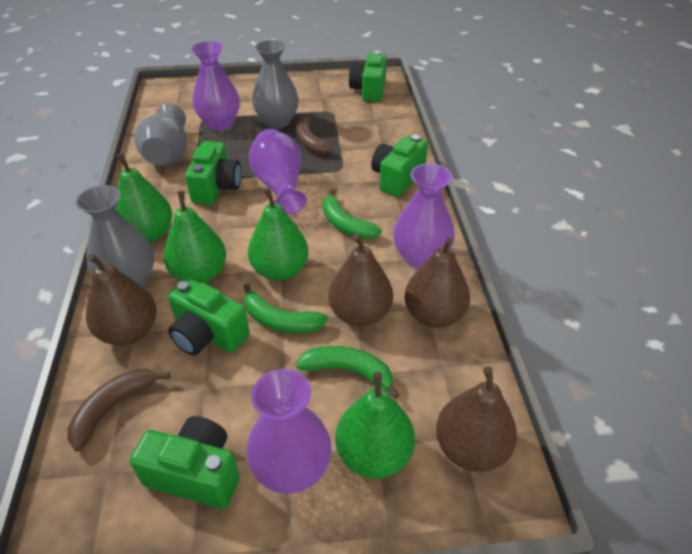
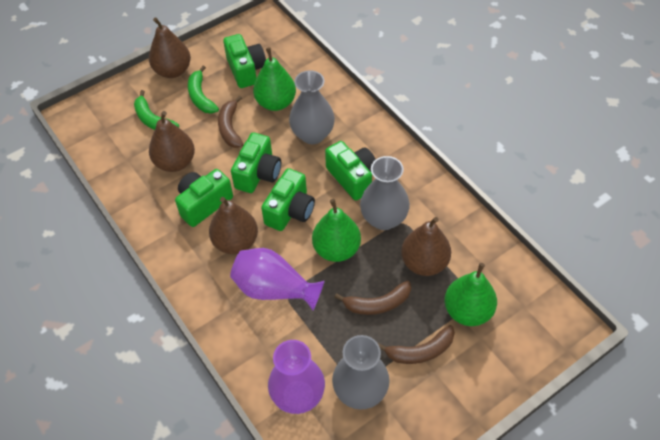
brown banana: [67,369,170,451] [296,113,332,155] = 2 -> [218,95,244,148] [335,280,411,315] [378,325,455,364] = 3
green banana: [244,284,328,333] [296,346,399,399] [323,189,382,239] = 3 -> [134,90,179,130] [188,66,219,113] = 2
green pear: [115,153,172,243] [164,191,226,283] [248,188,309,281] [335,372,415,479] = 4 -> [253,47,296,111] [312,199,361,262] [444,263,497,326] = 3
purple vase: [191,41,240,130] [246,369,331,494] [249,129,307,215] [393,163,455,269] = 4 -> [230,248,325,311] [268,340,325,414] = 2

